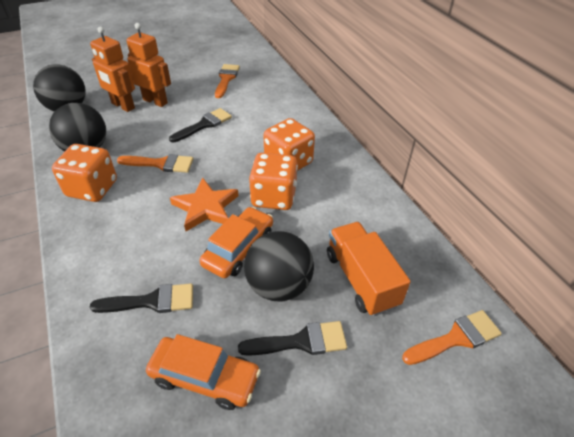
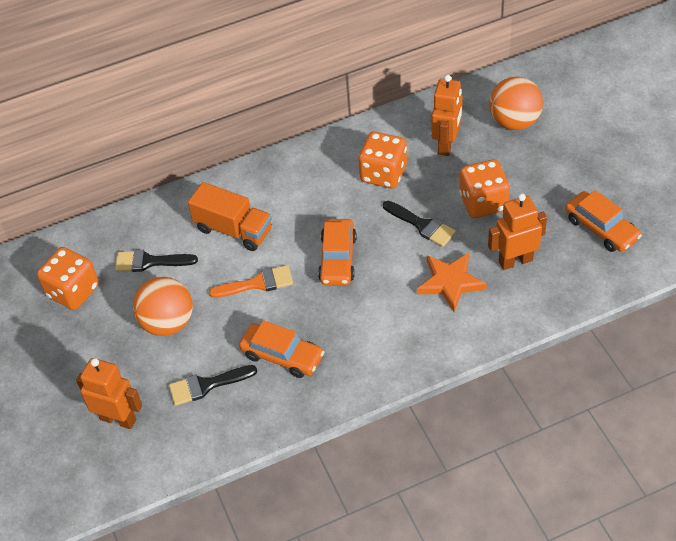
black ball: [33,64,86,112] [49,103,106,151] [244,231,314,301] = 3 -> none = 0
orange ball: none = 0 -> [133,277,193,336] [489,77,543,130] = 2
orange brush: [117,154,193,173] [215,64,240,98] [402,310,502,365] = 3 -> [209,265,293,298] = 1
orange car: [146,334,261,410] [199,207,273,278] = 2 -> [239,320,324,378] [318,219,357,285] [565,190,642,252] = 3
orange robot: [90,26,135,112] [126,23,171,107] = 2 -> [76,358,142,429] [432,75,463,156] [488,193,547,270] = 3

